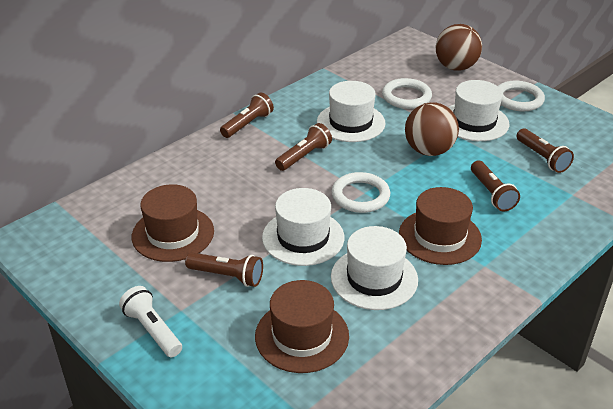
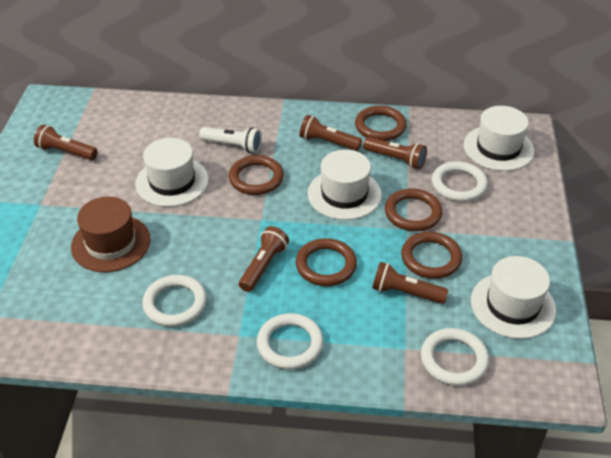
brown ball: [405,102,459,156] [436,24,482,71] = 2 -> none = 0
brown hat: [132,184,214,262] [255,280,349,373] [399,187,482,265] = 3 -> [71,197,151,272] = 1
brown ring: none = 0 -> [229,155,284,195] [296,238,357,286] [355,106,407,141] [385,188,443,231] [401,232,462,279] = 5
white ring: [332,172,390,213] [382,78,432,109] [498,81,545,111] = 3 -> [142,275,207,327] [257,313,323,369] [421,328,489,386] [432,161,488,202] = 4

